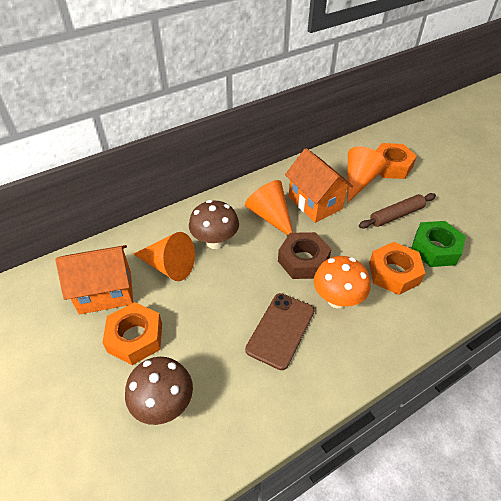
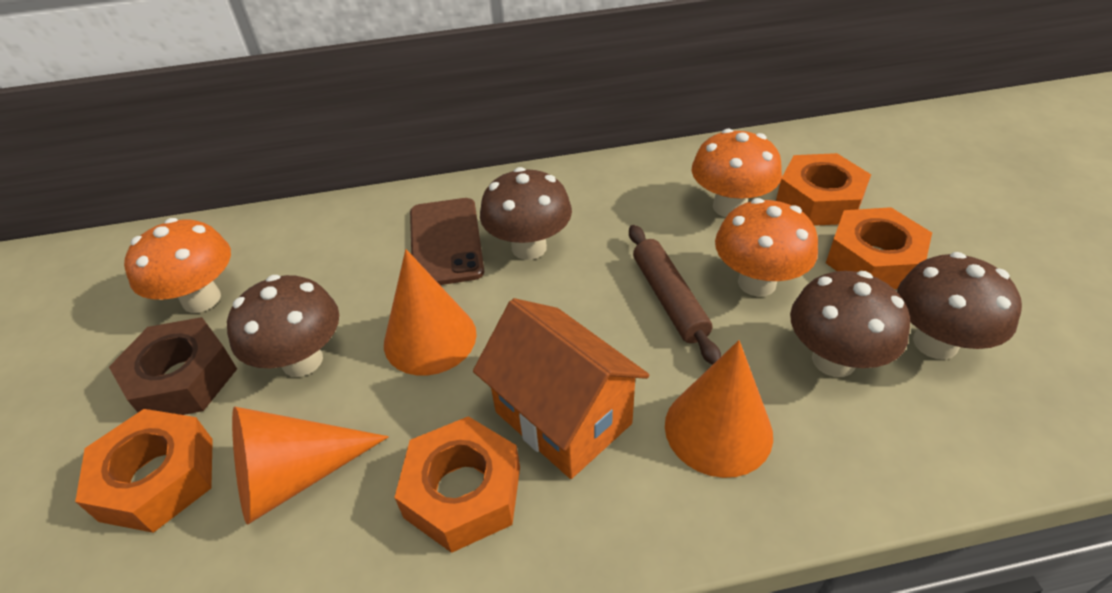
brown mushroom: [125,357,193,425] [189,200,239,249] = 2 -> [227,275,339,377] [480,167,572,260] [790,271,910,377] [897,252,1022,360] = 4
green nut: [411,221,466,267] = 1 -> none = 0
orange house: [55,245,133,315] [285,148,353,223] = 2 -> [473,298,649,479] = 1
orange mushroom: [314,256,370,309] = 1 -> [124,218,231,313] [692,129,782,217] [715,198,818,297] = 3
orange nut: [102,302,162,365] [369,242,425,295] [376,143,417,179] = 3 -> [75,409,213,533] [394,416,520,553] [776,153,871,226] [826,207,932,289] = 4

